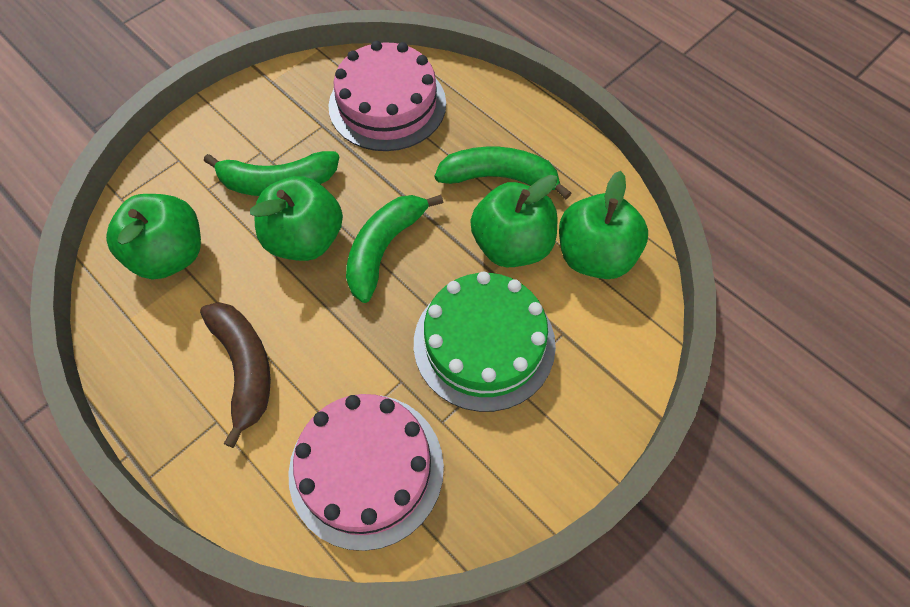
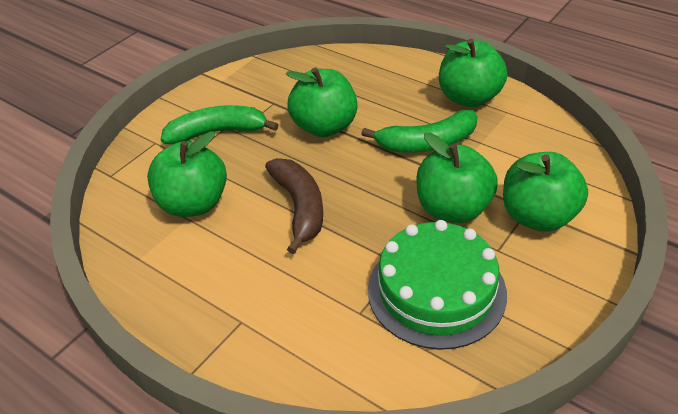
green apple: [106,194,201,280] [250,176,343,261] [470,175,557,267] [559,171,648,279] = 4 -> [147,131,227,217] [286,67,358,137] [416,132,498,223] [439,39,507,107] [503,152,588,232] = 5
green banana: [204,151,339,196] [346,195,443,303] [435,147,571,199] = 3 -> [161,105,278,144] [361,110,478,153] = 2
pink cake: [288,394,444,551] [329,41,446,151] = 2 -> none = 0

